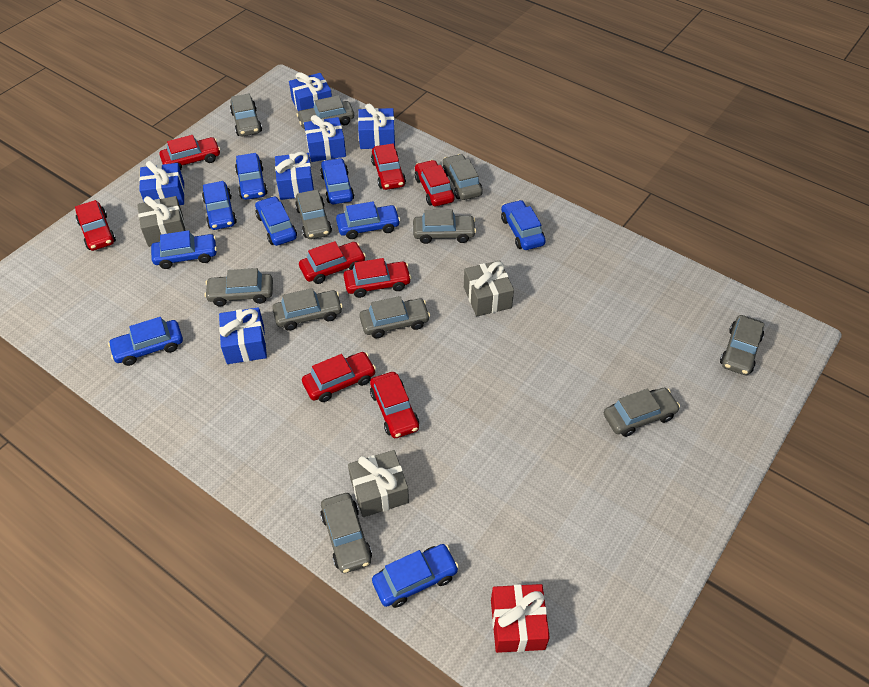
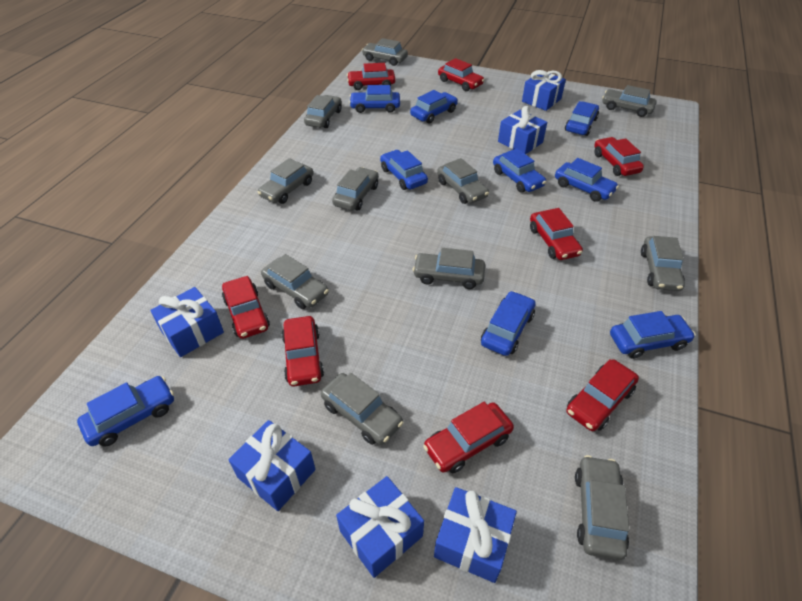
grey gift: [137,196,186,247] [348,450,409,517] [464,260,514,316] = 3 -> none = 0
red gift: [491,584,550,653] = 1 -> none = 0

